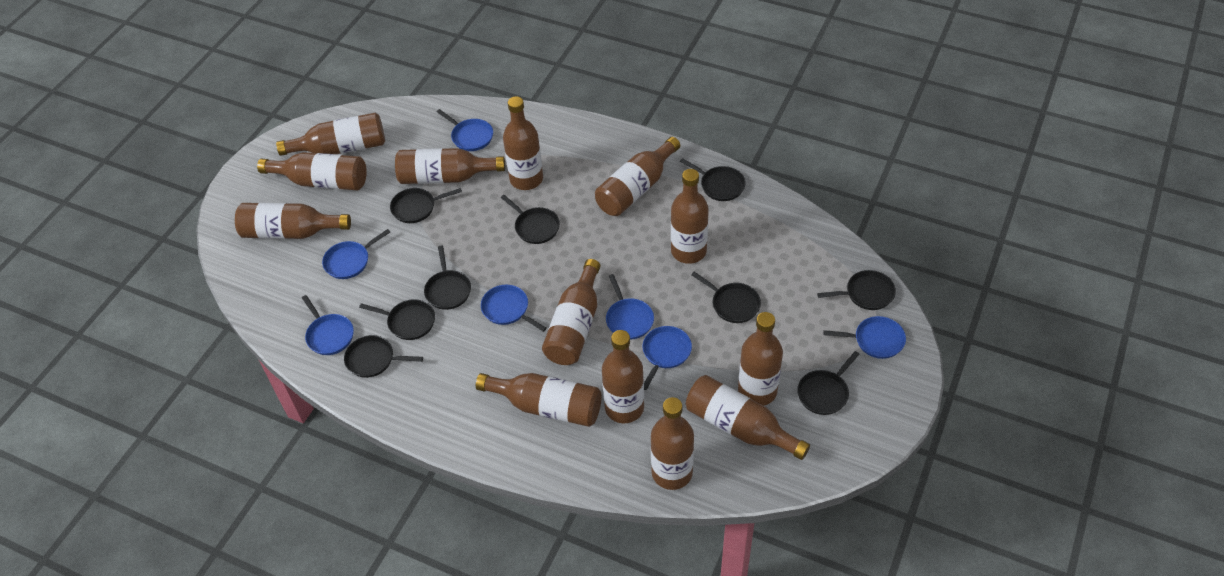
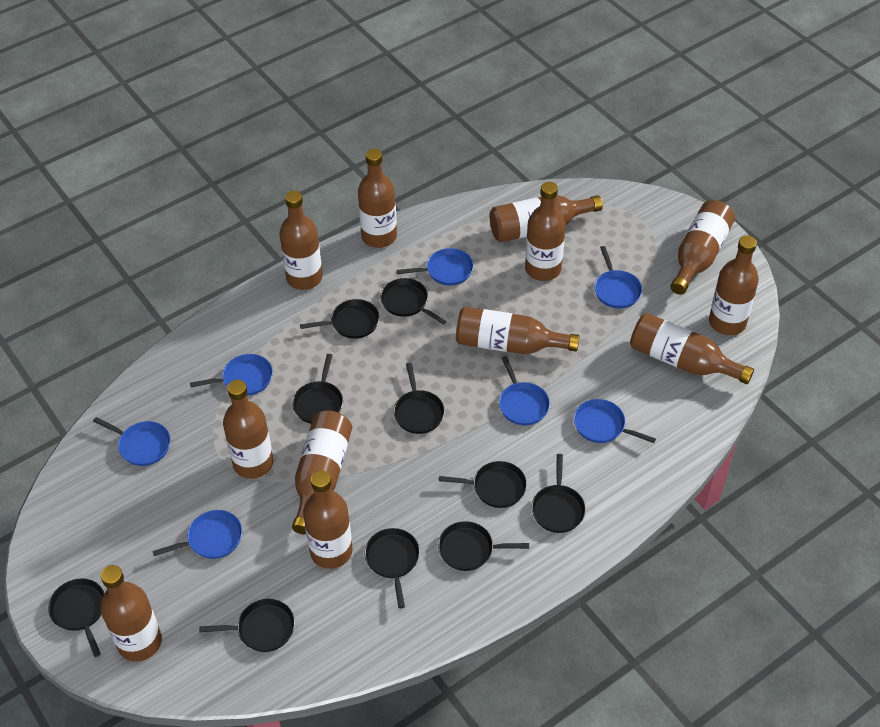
black pan: [344,335,423,378] [359,299,435,340] [390,188,462,223] [424,246,471,310] [501,195,560,244] [680,158,746,201] [691,272,761,323] [797,351,860,415] [817,270,896,310] = 9 -> [48,578,104,657] [199,599,295,652] [292,354,343,424] [300,299,380,339] [364,528,420,608] [380,278,446,325] [393,363,445,434] [438,521,529,571] [439,461,527,508] [531,454,586,533] = 10
brown bottle: [235,203,351,239] [257,152,367,191] [276,113,385,156] [395,148,505,184] [476,373,602,427] [503,96,543,190] [542,259,601,365] [595,137,680,216] [602,330,644,423] [651,397,694,490] [671,169,709,264] [686,375,810,460] [738,312,783,406] = 13 -> [100,565,162,662] [223,380,273,479] [279,191,323,290] [292,411,352,534] [303,470,353,569] [358,149,397,248] [456,307,580,354] [489,195,603,242] [525,182,566,281] [630,313,754,384] [671,200,735,295] [709,236,759,335] = 12

